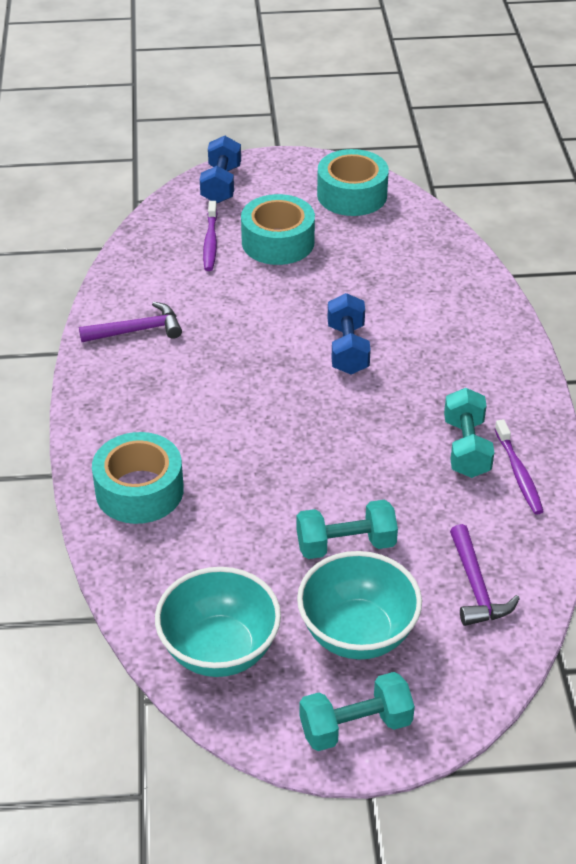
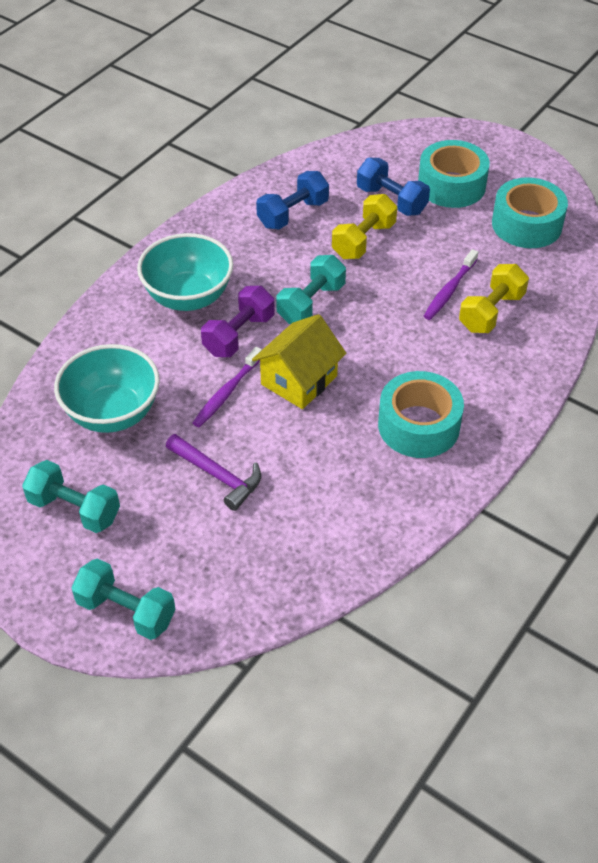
purple dumbbell: none = 0 -> [201,286,275,357] = 1
purple hammer: [79,302,182,342] [450,524,520,626] = 2 -> [166,434,261,511] = 1
yellow dumbbell: none = 0 -> [332,194,397,259] [459,264,529,333] = 2
yellow house: none = 0 -> [252,314,346,409] = 1

